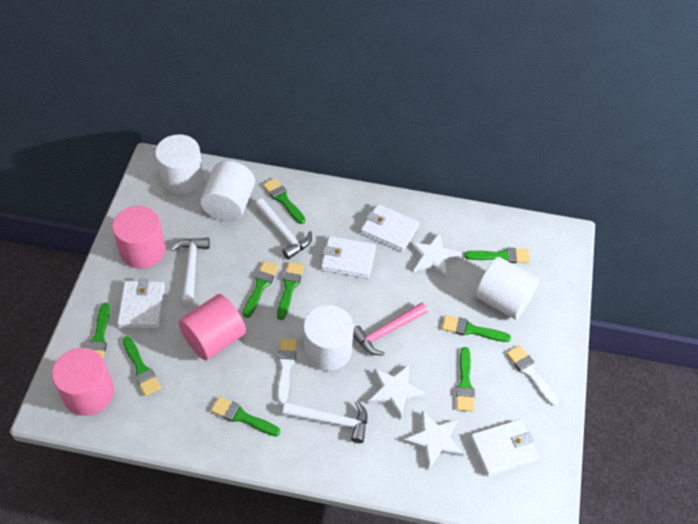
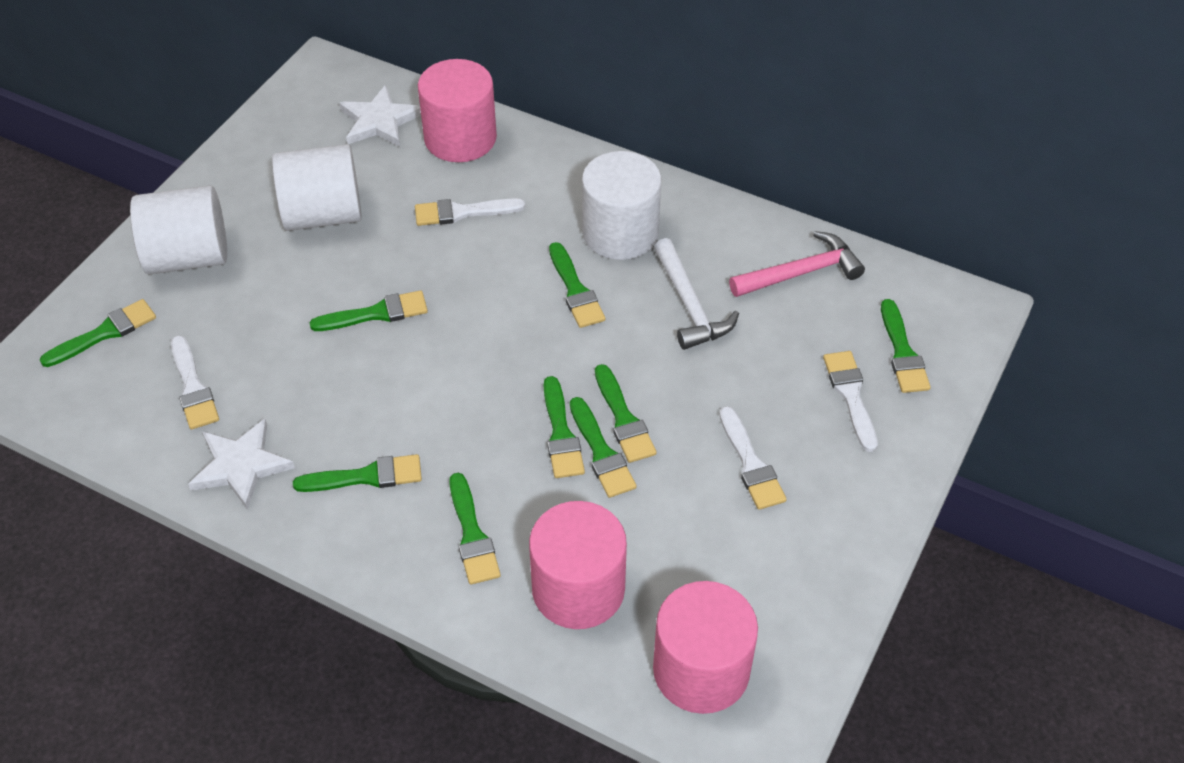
white brush: [277,338,297,403] [507,345,558,405] = 2 -> [171,335,219,430] [415,198,525,226] [719,406,787,510] [823,351,878,452] = 4
white cylinder: [155,134,204,195] [200,161,255,222] [303,305,354,371] [475,257,539,319] = 4 -> [130,185,227,275] [272,144,362,231] [582,151,662,260] = 3
white hammer: [171,238,210,306] [255,198,312,259] [283,401,367,443] = 3 -> [654,238,739,350] = 1
white star: [368,365,426,419] [403,411,463,469] [410,233,462,279] = 3 -> [188,419,295,510] [339,85,421,147] = 2
white wallet: [117,279,165,328] [321,236,376,279] [361,204,419,252] [470,419,539,476] = 4 -> none = 0

